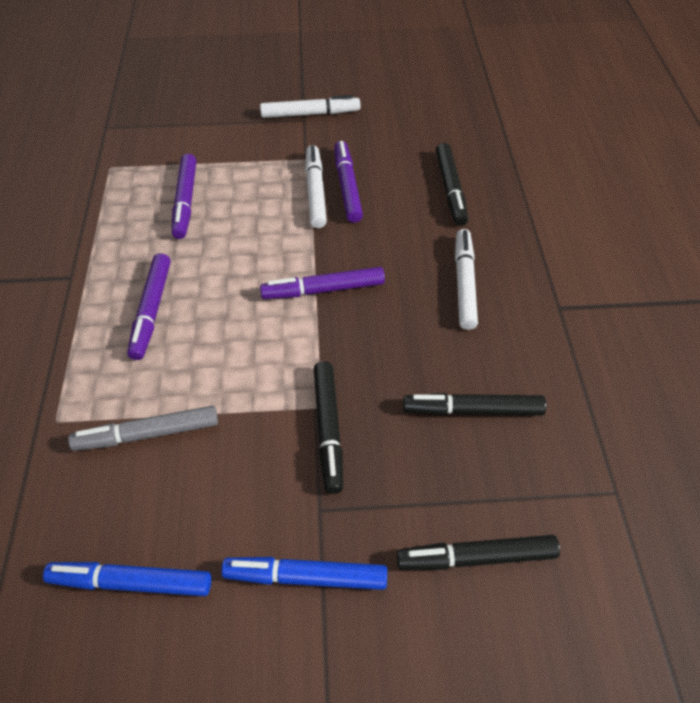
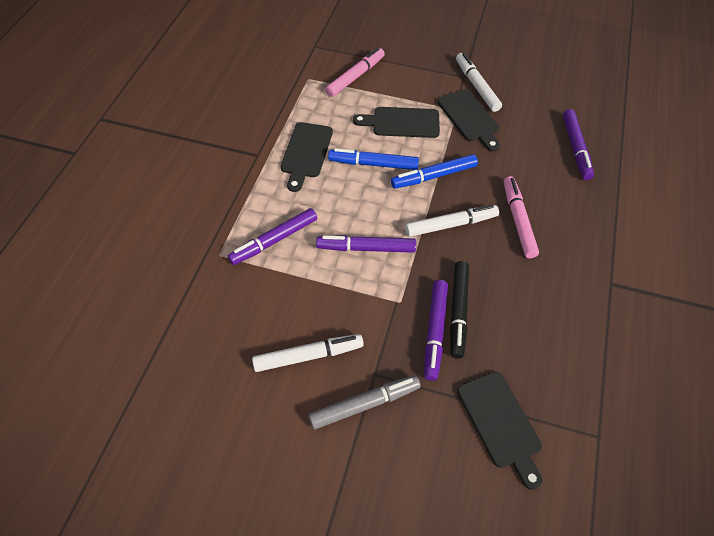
black cutting board: none = 0 -> [280,122,333,192] [353,107,440,138] [437,89,500,152] [457,372,542,490] = 4
black marker: [314,361,343,494] [396,535,560,570] [403,393,546,416] [436,143,468,226] = 4 -> [450,261,469,359] = 1
pink marker: none = 0 -> [325,48,385,97] [504,176,539,258] = 2

